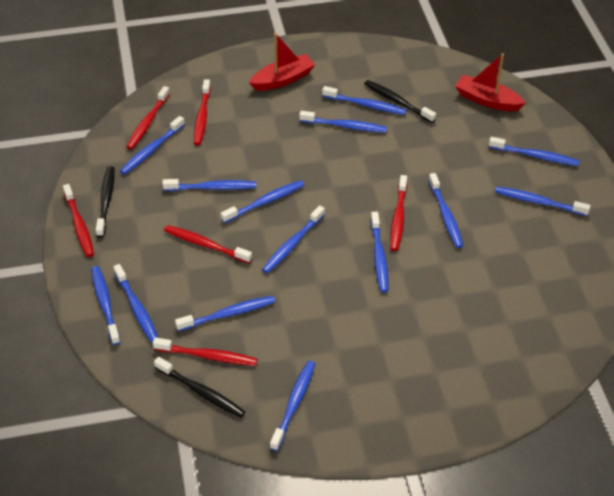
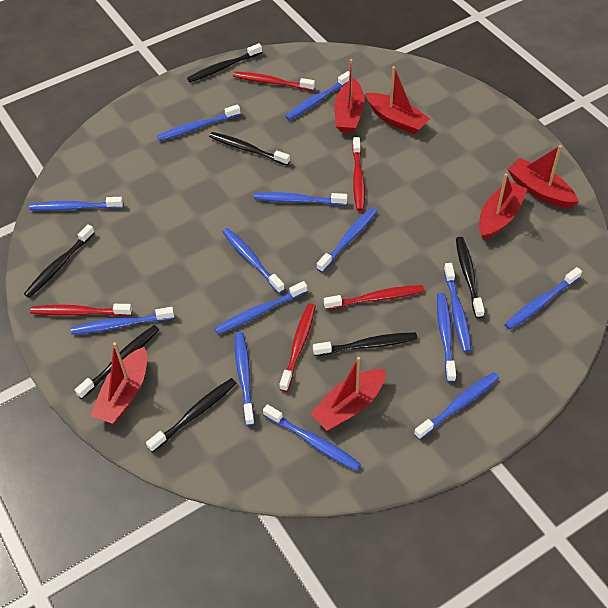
black toothbrush: [96,166,115,237] [154,357,245,418] [364,80,436,123] = 3 -> [24,224,95,298] [75,325,159,399] [146,378,237,452] [187,43,262,82] [209,132,290,166] [313,332,418,356] [456,237,485,318] = 7
red boat: [249,33,316,91] [455,54,526,111] = 2 -> [90,342,147,424] [310,357,386,431] [334,59,365,133] [366,66,430,134] [479,174,527,240] [508,145,579,208] = 6
red toothbrush: [63,184,94,257] [126,86,170,150] [153,338,258,366] [164,225,252,263] [194,79,211,145] [390,175,407,251] = 6 -> [30,304,132,316] [233,72,315,91] [279,303,316,392] [324,285,424,310] [352,137,365,211] = 5

